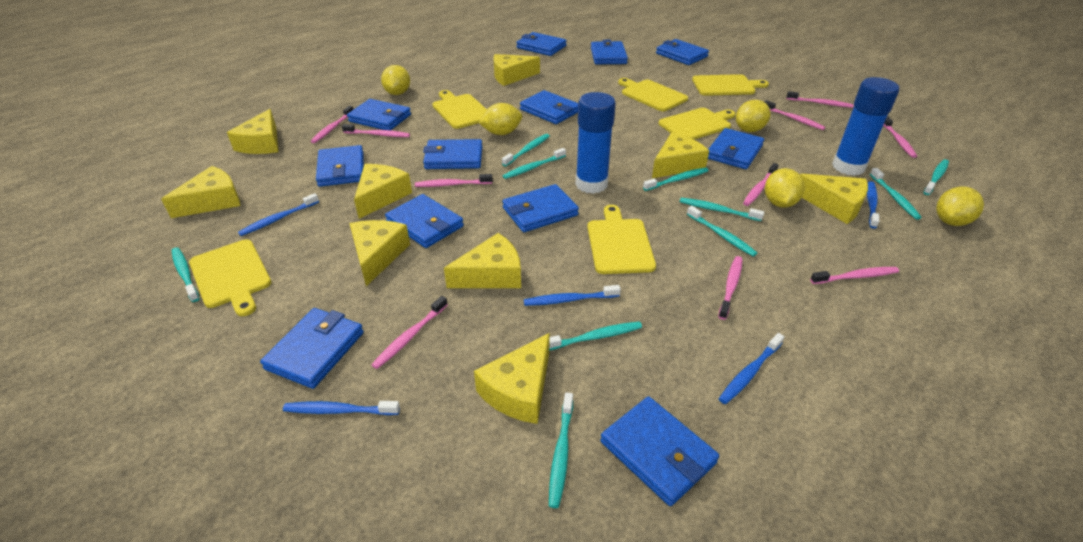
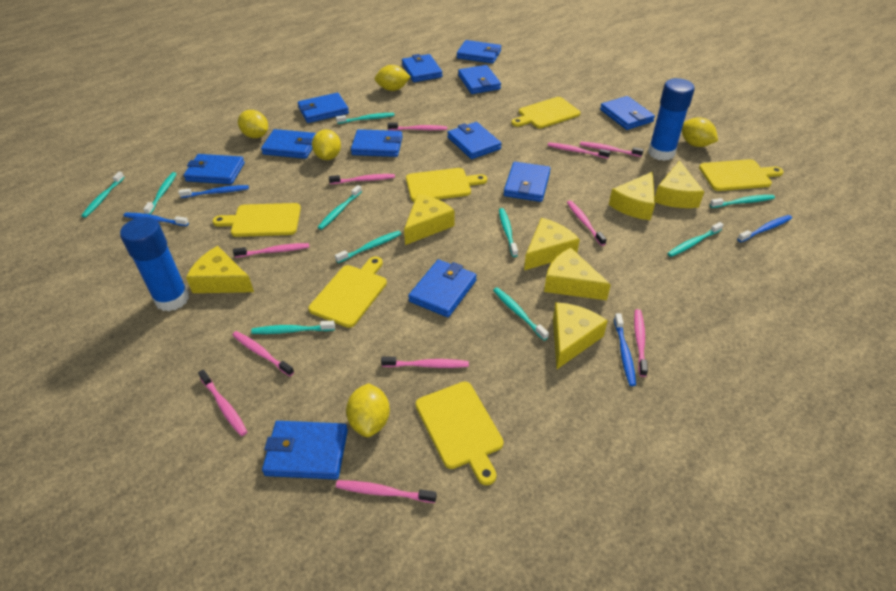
blue toothbrush: [238,193,319,236] [283,401,400,415] [524,285,621,306] [719,333,785,404] [867,181,879,229] = 5 -> [123,213,189,226] [178,185,249,198] [614,313,636,386] [737,215,792,242] = 4
pink toothbrush: [311,106,353,143] [342,124,410,137] [372,296,448,369] [415,174,493,187] [718,256,743,320] [743,163,779,206] [765,100,825,130] [786,91,854,108] [810,267,899,284] [883,117,917,158] = 10 -> [198,369,247,436] [232,331,294,376] [233,243,309,258] [329,174,395,184] [336,480,437,503] [381,357,469,368] [388,123,447,130] [548,142,611,159] [567,200,607,246] [580,142,644,157] [634,309,648,377] = 11
yellow cheese: [161,166,240,218] [227,109,279,154] [349,220,410,286] [354,164,412,219] [444,233,521,288] [474,333,550,424] [493,54,540,86] [652,132,709,178] [800,174,868,224] = 9 -> [186,246,254,293] [404,194,454,245] [524,218,580,270] [544,248,611,300] [553,302,608,369] [609,172,655,220] [655,161,704,208] = 7

